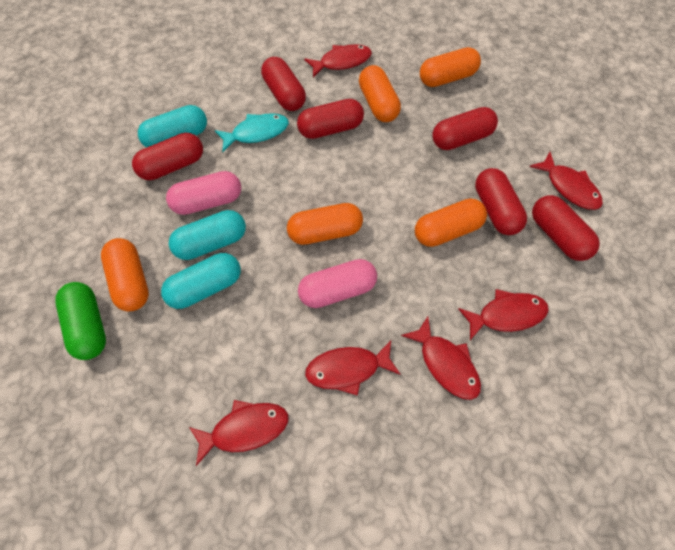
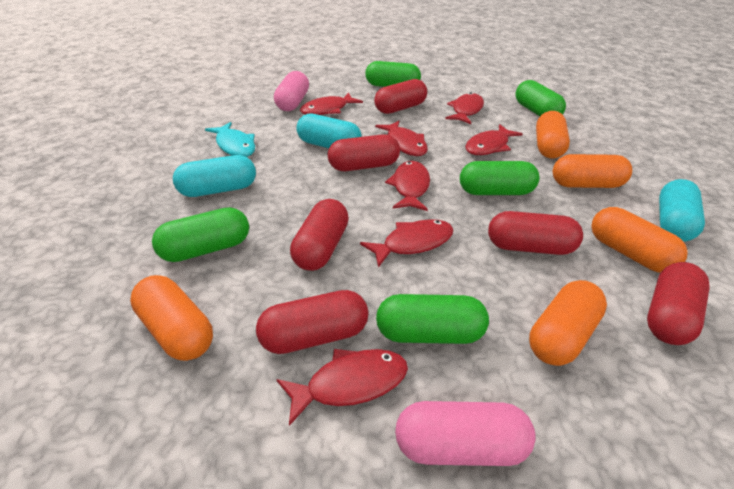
green capsule: [55,282,106,360] = 1 -> [152,207,249,262] [365,61,421,87] [376,294,489,344] [460,161,540,195] [515,80,566,116] = 5
red fish: [189,400,288,466] [304,44,372,77] [305,341,400,396] [401,316,481,400] [458,289,549,340] [529,152,603,210] = 6 -> [276,349,408,426] [300,92,363,115] [360,219,454,268] [375,121,428,156] [385,161,430,211] [445,92,484,124] [465,124,523,155] = 7

